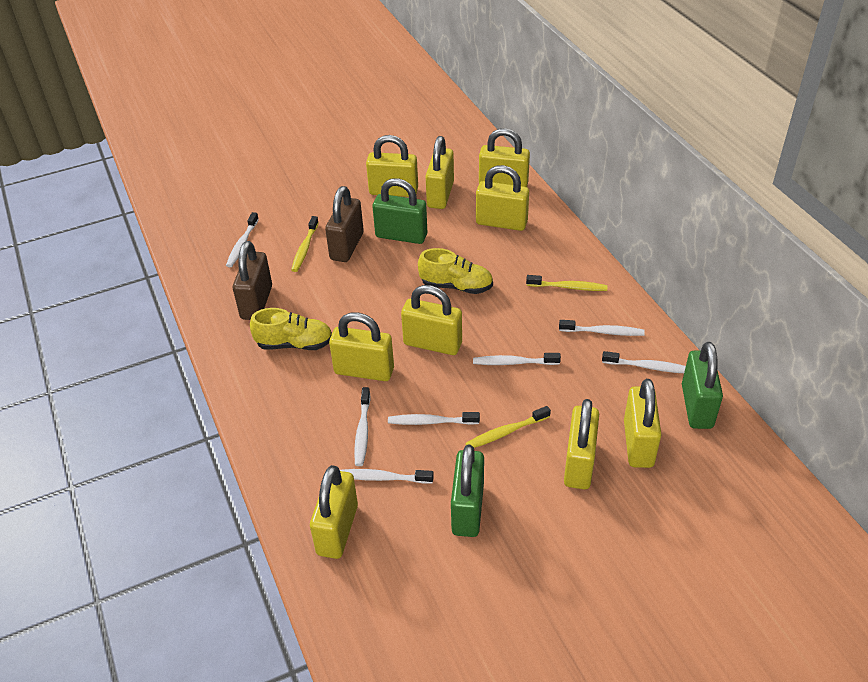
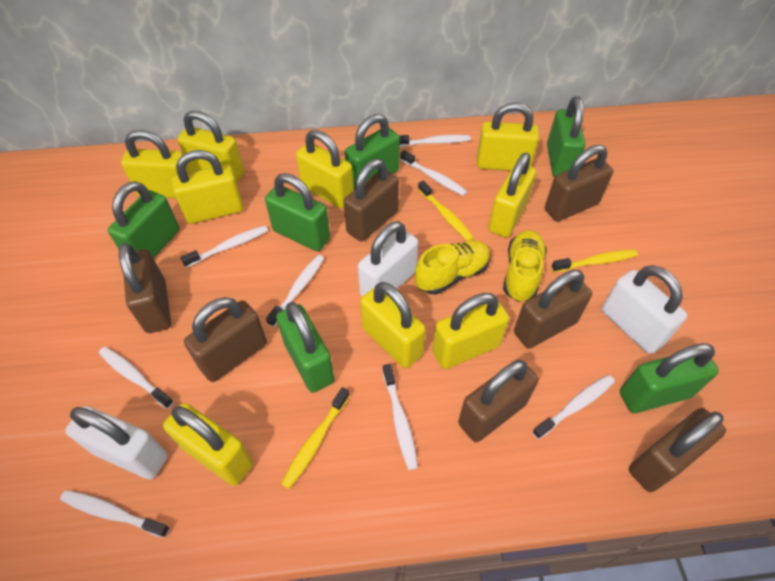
brown padlock: [233,241,272,320] [325,186,364,262] = 2 -> [119,243,171,333] [184,297,267,382] [344,159,399,242] [458,360,538,442] [514,270,592,349] [545,145,613,221] [629,408,726,492] = 7
green padlock: [373,178,427,244] [451,445,484,537] [682,342,723,429] = 3 -> [108,181,180,258] [265,173,330,251] [276,302,335,393] [344,114,400,190] [547,96,585,177] [620,343,719,413] = 6
white padlock: none = 0 -> [65,406,168,479] [358,221,418,296] [602,265,687,354] = 3
white toothbrush: [226,212,259,267] [340,469,434,484] [354,387,370,466] [388,412,480,425] [473,353,561,365] [559,320,645,336] [602,351,686,373] = 7 -> [60,490,170,538] [99,347,174,409] [180,226,268,268] [266,255,324,327] [382,364,418,470] [399,135,471,147] [400,150,467,196] [532,375,615,439] = 8

